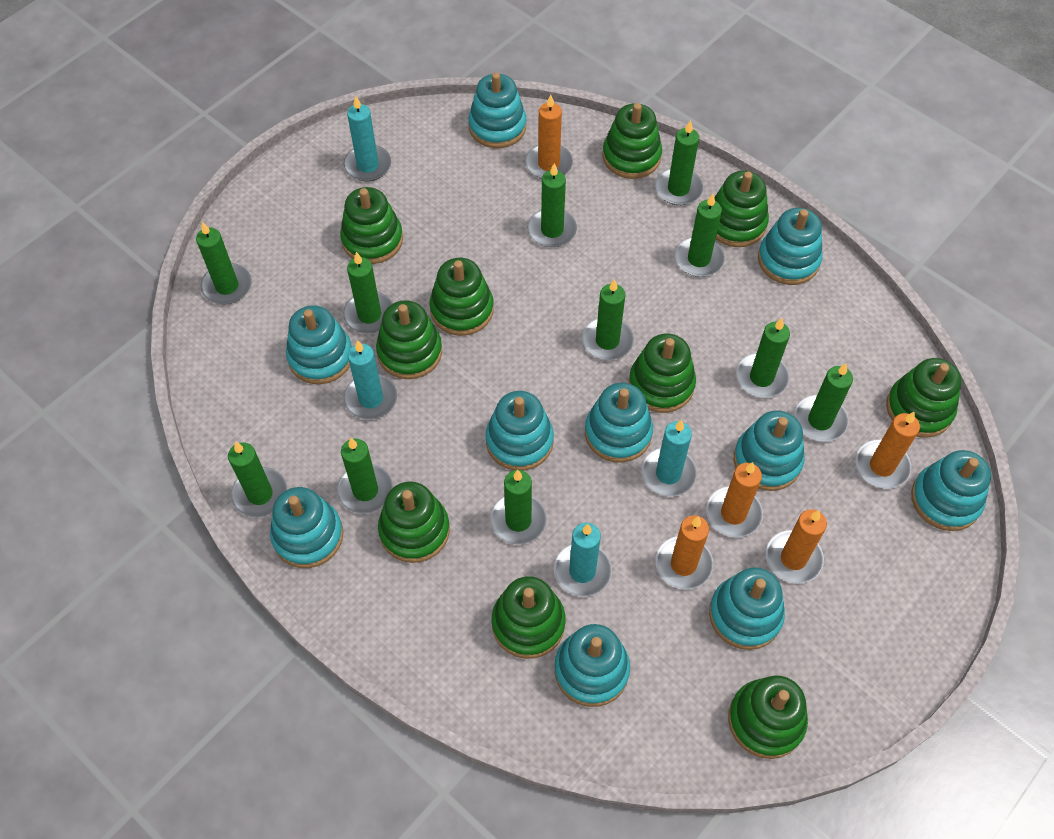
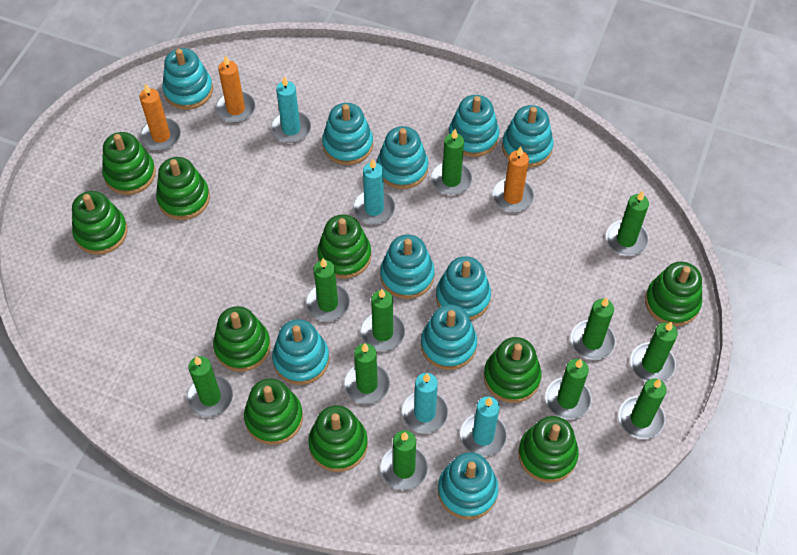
orange candle: [525,94,573,179] [655,515,713,590] [706,462,763,537] [766,509,827,584] [856,412,920,489] = 5 -> [139,83,181,150] [215,55,255,123] [492,147,534,212] = 3

